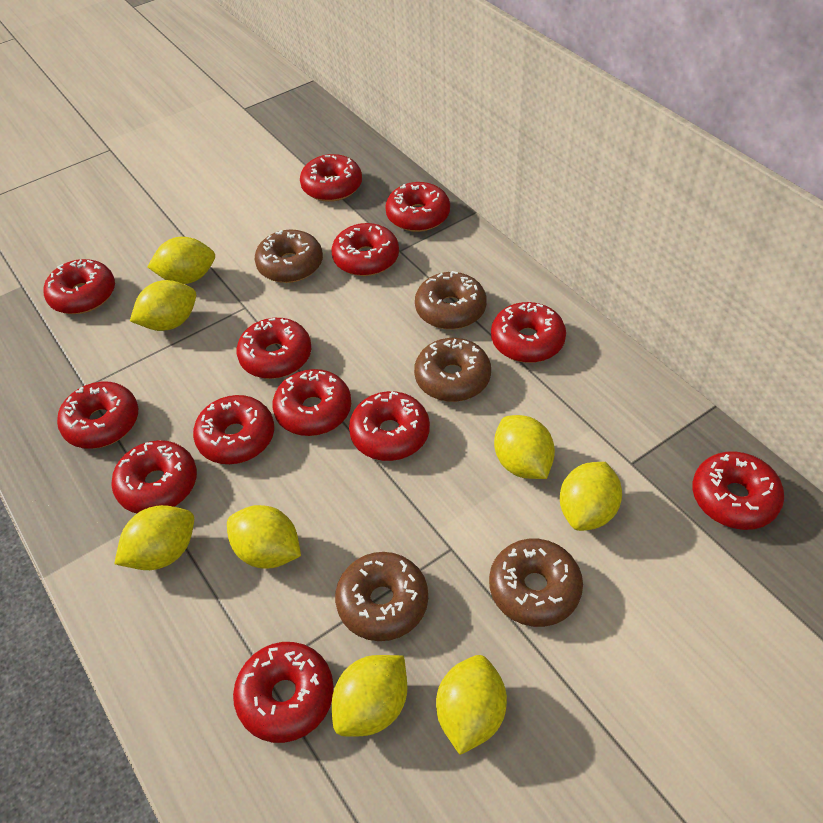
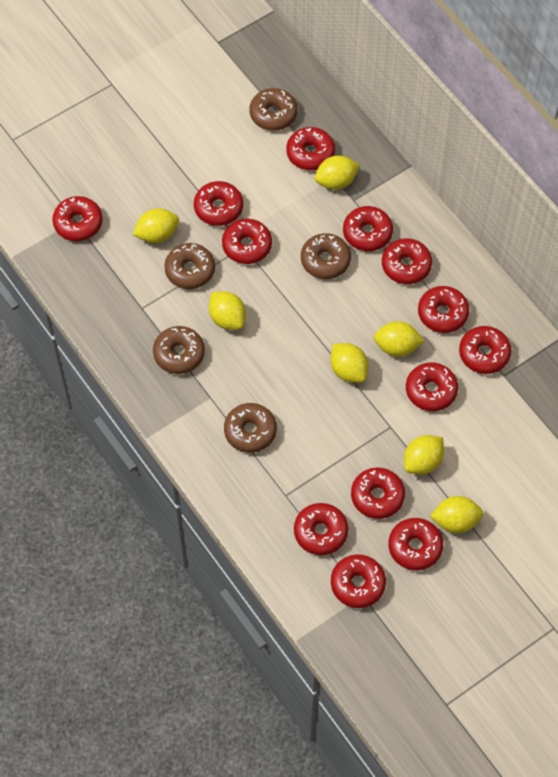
yellow lemon: [114,505,194,570] [130,280,196,331] [147,237,215,284] [227,505,301,569] [332,655,407,737] [436,655,507,755] [494,415,555,479] [560,462,622,531] = 8 -> [133,208,179,243] [209,291,246,330] [315,155,360,190] [330,343,368,383] [374,321,424,357] [404,435,444,474] [430,496,483,533] = 7

